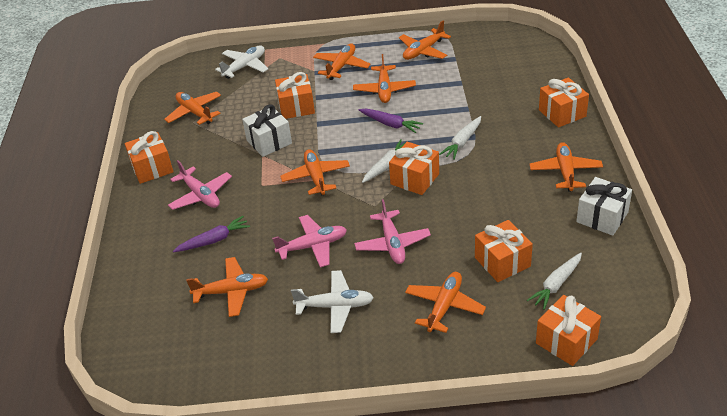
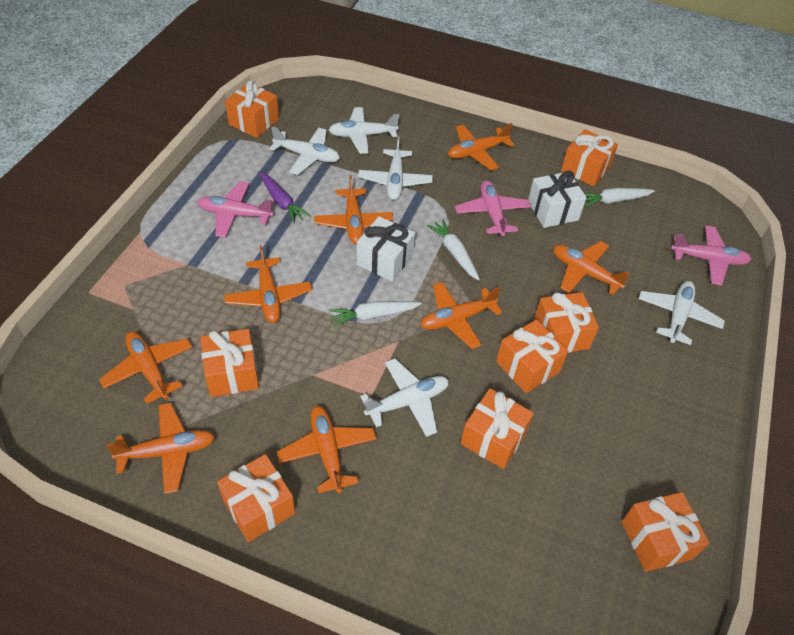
orange gift: [125,131,173,184] [275,72,315,119] [389,142,439,195] [475,220,533,282] [536,295,601,366] [539,78,589,127] = 6 -> [200,329,259,397] [217,454,295,542] [225,80,279,138] [461,388,534,469] [496,319,568,393] [534,292,599,353] [561,129,618,187] [622,492,709,572] = 8
purple carrot: [173,216,250,252] [359,109,423,133] = 2 -> [259,171,310,223] = 1
white plane: [215,45,268,79] [291,270,374,333] = 2 -> [270,126,340,175] [329,107,399,154] [358,136,433,200] [360,358,449,437] [639,281,725,345] = 5

